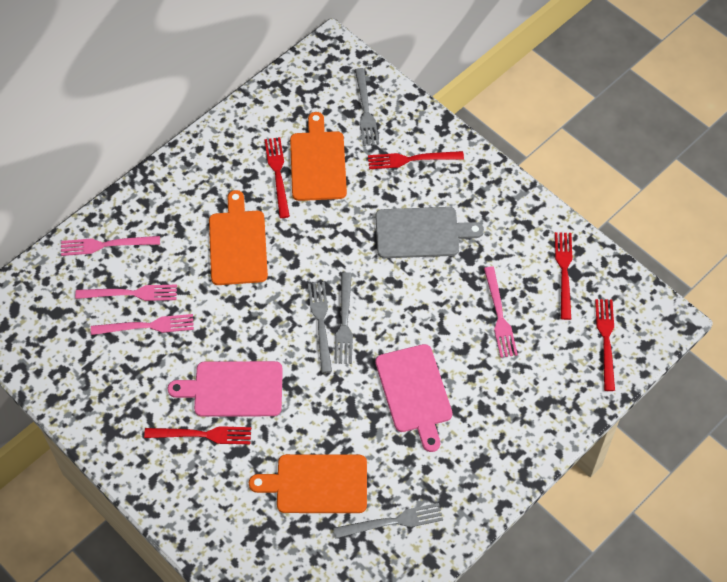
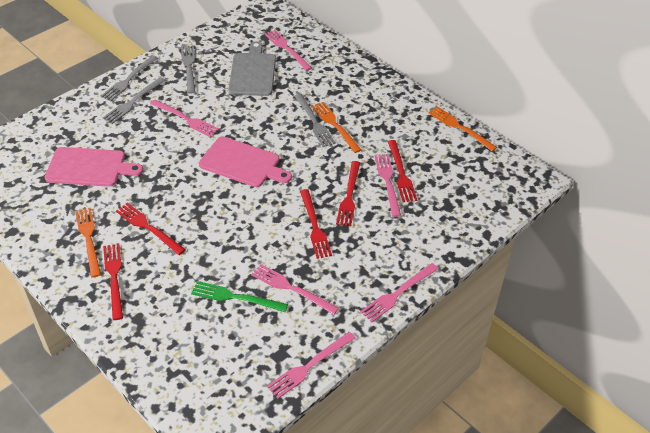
green fork: none = 0 -> [191,281,288,312] = 1
orange cutting board: [209,190,268,285] [249,454,367,513] [290,112,347,201] = 3 -> none = 0
orange fork: none = 0 -> [75,208,101,278] [312,102,361,153] [428,106,497,152] = 3
pink fork: [61,236,160,256] [75,284,177,301] [91,314,194,335] [484,267,518,358] = 4 -> [150,100,219,137] [251,264,339,315] [264,30,312,71] [267,332,356,399] [360,263,438,322] [374,154,401,217] = 6

